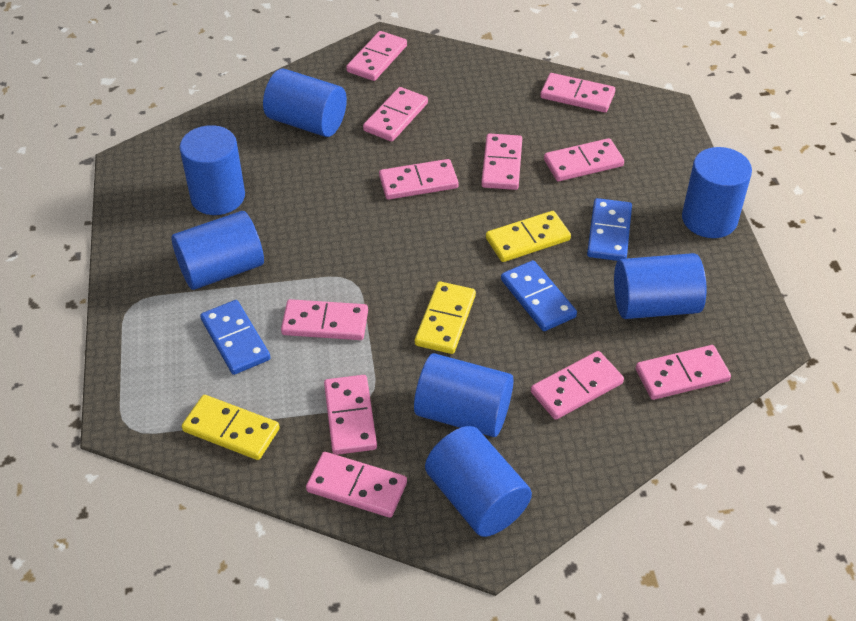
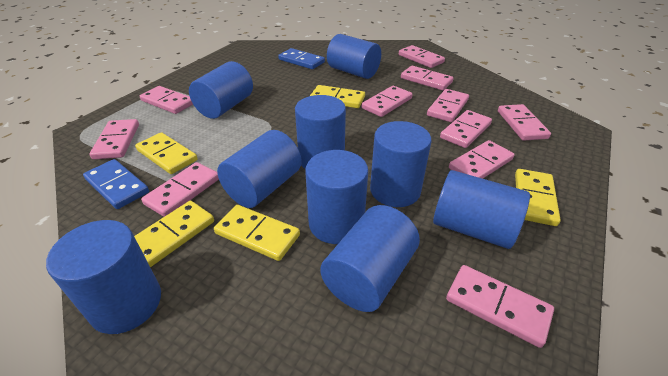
blue cylinder: [172,211,264,290] [179,125,245,215] [263,68,347,137] [414,353,514,437] [425,426,532,537] [614,253,707,319] [682,147,752,238] = 7 -> [46,220,161,334] [189,61,253,119] [217,130,302,208] [295,95,346,169] [305,150,368,244] [320,205,420,312] [327,34,381,79] [370,121,431,207] [433,170,530,249] = 9
blue domino: [200,300,270,375] [501,260,577,331] [587,198,632,261] = 3 -> [83,159,149,209] [278,48,325,69] = 2
yellow domino: [182,395,280,460] [415,281,476,354] [486,211,571,262] = 3 -> [134,201,214,267] [135,132,198,174] [214,205,300,261] [310,85,365,108] [515,169,561,226] = 5

